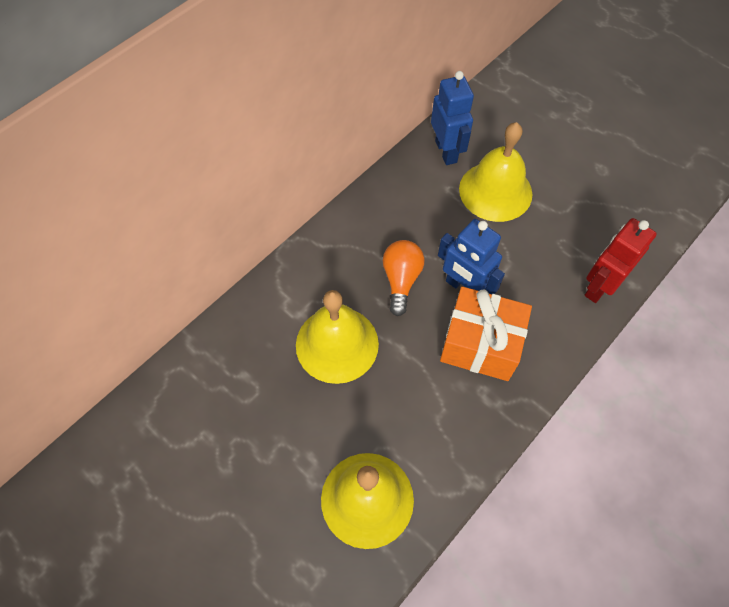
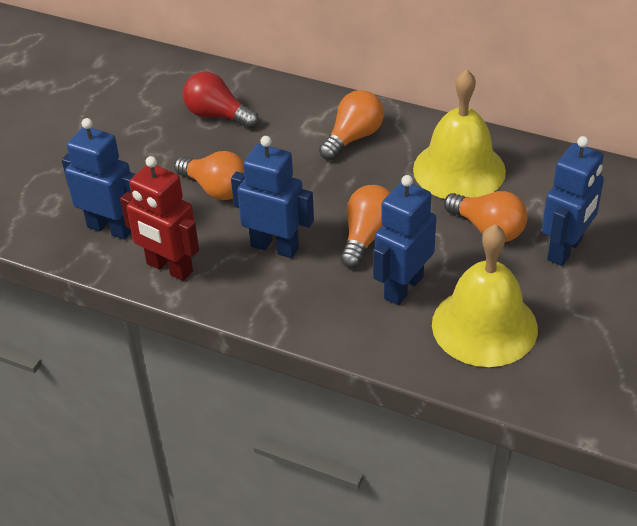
blue robot: [431,71,474,165] [438,219,505,294] = 2 -> [62,118,136,240] [231,136,314,258] [373,175,436,305] [542,136,604,266] = 4
orange gift: [440,286,532,381] = 1 -> none = 0
orange light bulb: [383,240,425,316] = 1 -> [174,151,244,200] [319,90,384,160] [340,185,390,268] [444,191,527,242] = 4
red light bulb: none = 0 -> [183,71,259,128] = 1
yellow bell: [296,290,379,384] [321,453,414,549] [459,122,532,222] = 3 -> [413,69,506,199] [432,224,538,367] = 2

